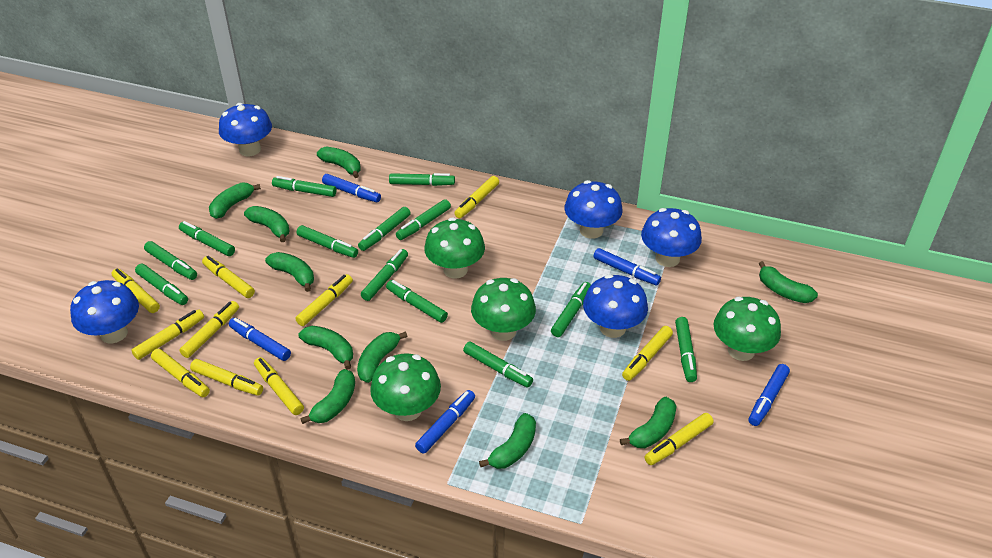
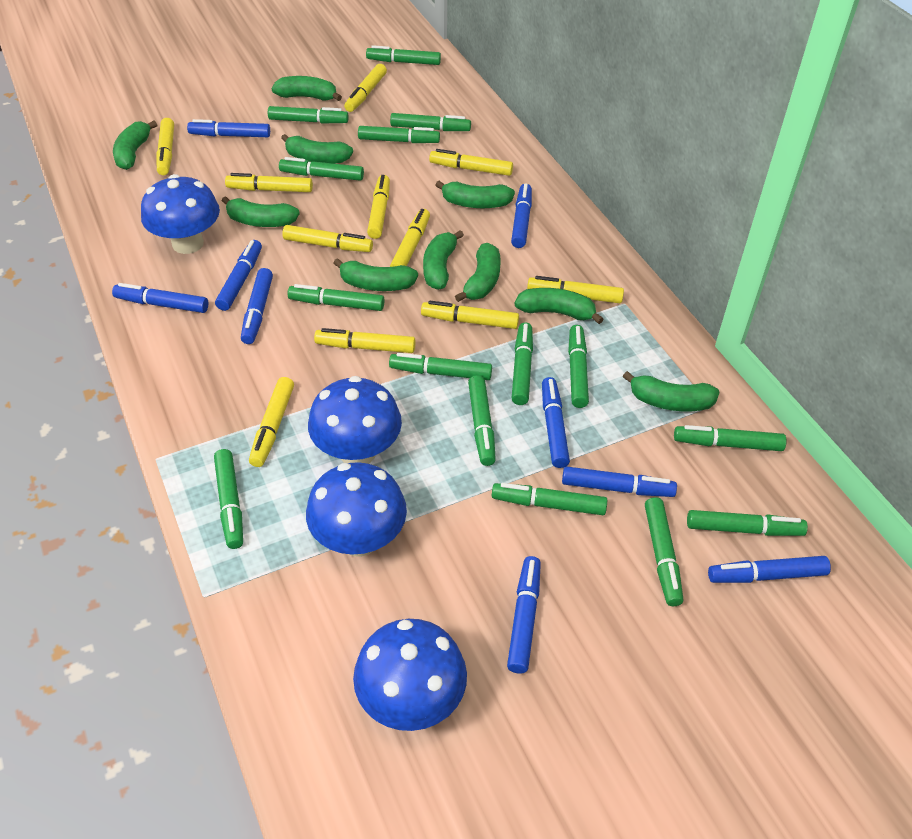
blue marker: [229,318,291,361] [322,174,381,202] [415,390,475,454] [593,248,661,285] [749,364,790,426] = 5 -> [112,283,208,313] [187,119,270,137] [215,240,262,311] [241,268,273,344] [507,556,541,674] [511,183,532,248] [542,377,570,468] [562,466,677,497] [708,556,831,583] = 9
blue mushroom: [70,280,139,344] [219,103,272,156] [565,180,623,239] [583,274,648,338] [641,208,702,267] = 5 -> [141,174,220,254] [306,462,407,557] [308,376,402,464] [353,619,467,731] = 4
green marker: [135,264,188,305] [144,241,197,280] [179,221,235,256] [272,176,336,197] [297,225,358,258] [358,207,411,251] [361,249,408,301] [386,280,448,323] [389,173,455,186] [396,199,451,240] [463,341,533,388] [551,282,591,337] [675,317,697,382] = 13 -> [214,449,243,549] [268,106,348,123] [279,157,364,181] [288,284,384,311] [358,126,440,143] [366,45,441,65] [389,353,492,380] [390,113,471,131] [468,375,496,466] [492,483,607,515] [512,322,533,405] [568,325,589,408] [645,497,683,606] [674,425,786,451] [687,510,808,536] = 15
green mushroom: [370,353,441,421] [424,218,485,279] [471,278,536,341] [714,296,781,361] = 4 -> none = 0

